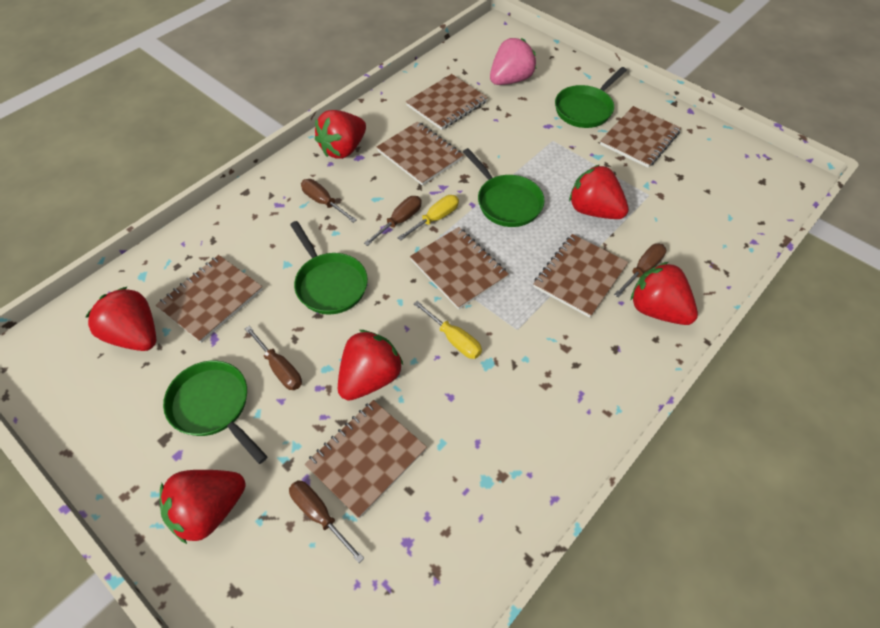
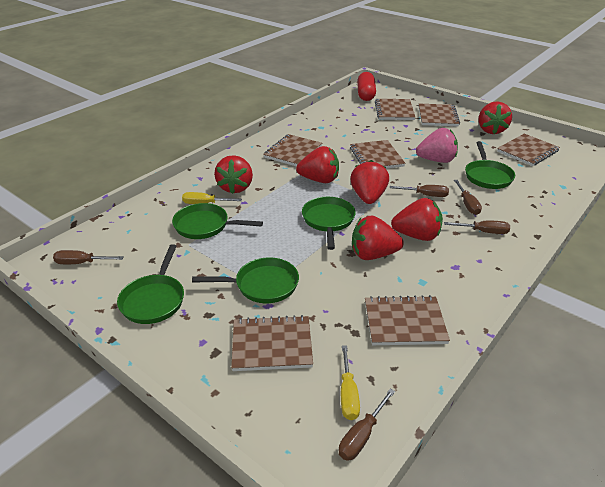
green pan: [163,360,268,464] [290,221,368,315] [463,148,544,227] [555,67,627,128] = 4 -> [117,244,184,324] [172,203,263,239] [192,257,299,303] [302,197,356,250] [465,141,515,189] = 5
red capsule: none = 0 -> [357,72,376,101] = 1

